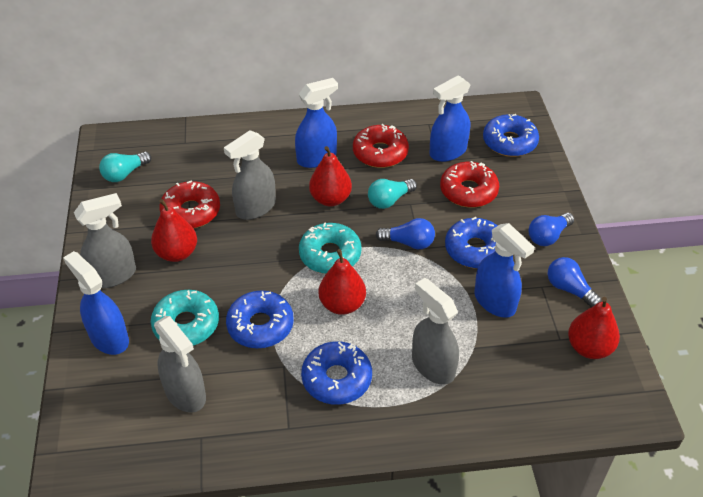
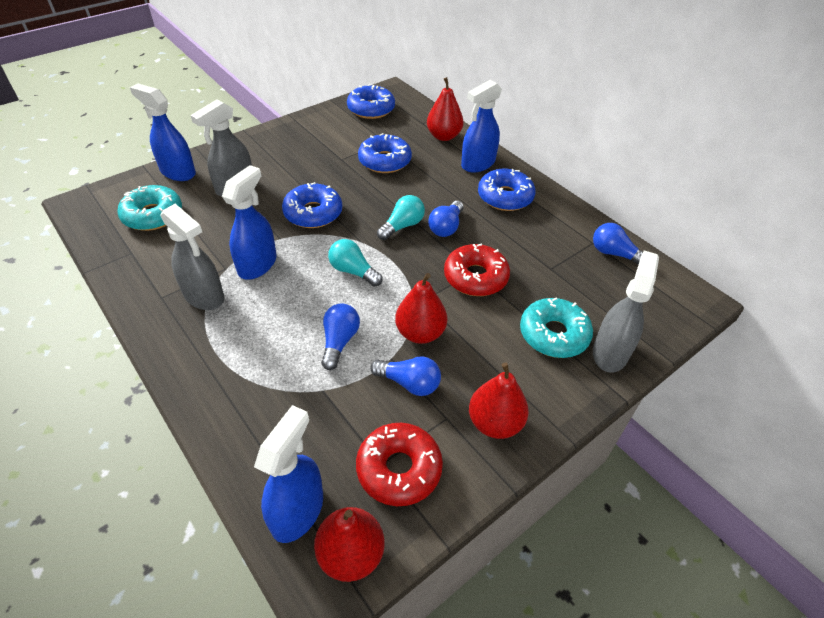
blue light bulb: [375,218,435,249] [529,213,574,246] [547,257,602,307] = 3 -> [321,303,360,370] [370,356,441,396] [428,201,464,237] [593,223,643,265] = 4
grey spray bottle: [74,193,136,288] [154,316,206,413] [224,130,276,220] [412,278,459,385] = 4 -> [161,204,224,310] [190,99,252,196] [593,251,659,373] = 3
red donut: [159,180,220,228] [353,124,409,168] [440,161,499,208] = 3 -> [356,423,443,506] [444,243,510,296] = 2

